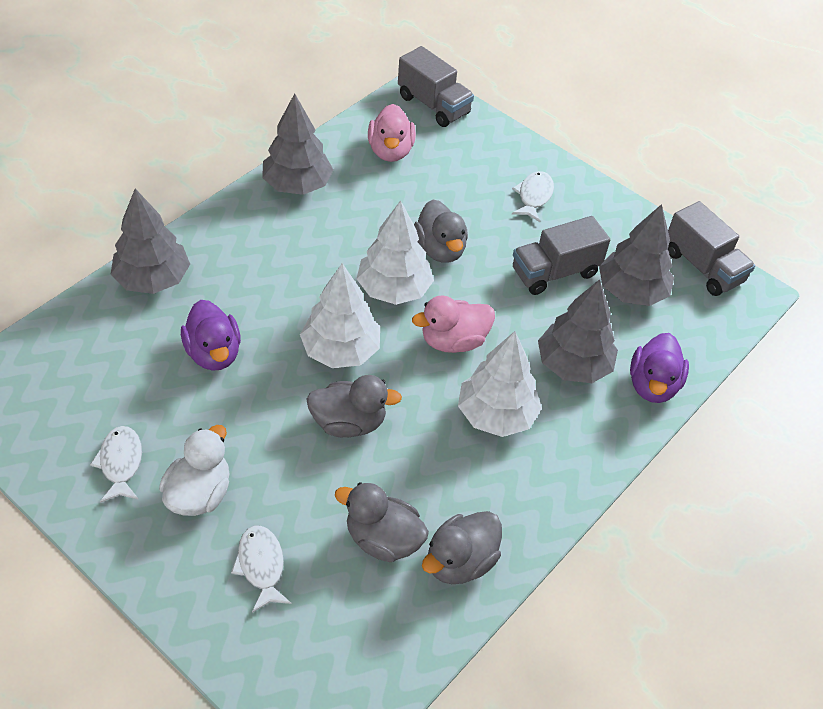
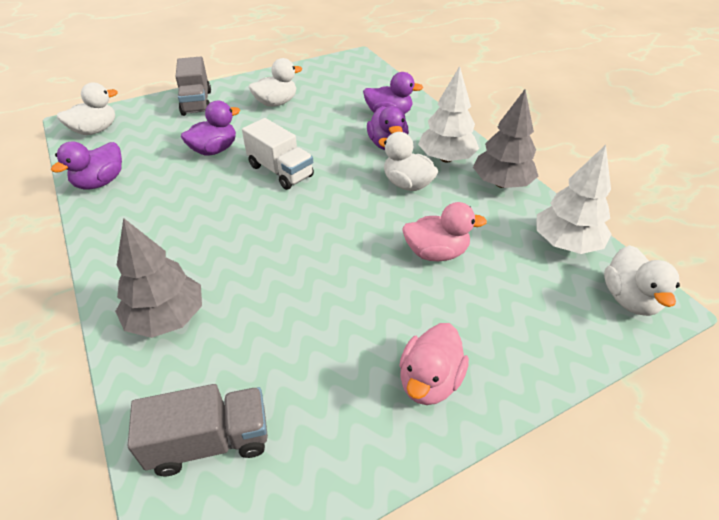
grey duck: [306,375,402,438] [335,482,429,562] [414,200,468,263] [422,511,502,584] = 4 -> none = 0
grey tree: [110,188,190,294] [262,93,333,195] [538,279,618,383] [599,204,674,306] = 4 -> [115,218,202,338] [473,90,538,188] = 2
grey truck: [398,46,474,127] [513,216,610,295] [668,201,755,296] = 3 -> [128,384,268,476] [176,57,211,116] = 2
purple duck: [181,300,241,371] [630,333,689,403] = 2 -> [51,141,122,190] [181,101,240,156] [363,72,423,114] [367,106,409,150] = 4
white duck: [159,425,229,516] = 1 -> [57,83,118,135] [249,58,302,107] [378,132,438,191] [604,245,680,316] = 4
white fish: [90,426,142,503] [231,526,291,613] [512,171,554,222] = 3 -> none = 0
white tree: [300,263,380,368] [357,200,434,305] [458,331,542,437] = 3 -> [418,66,479,162] [536,145,611,254] = 2
white truck: none = 0 -> [242,118,314,190] = 1

